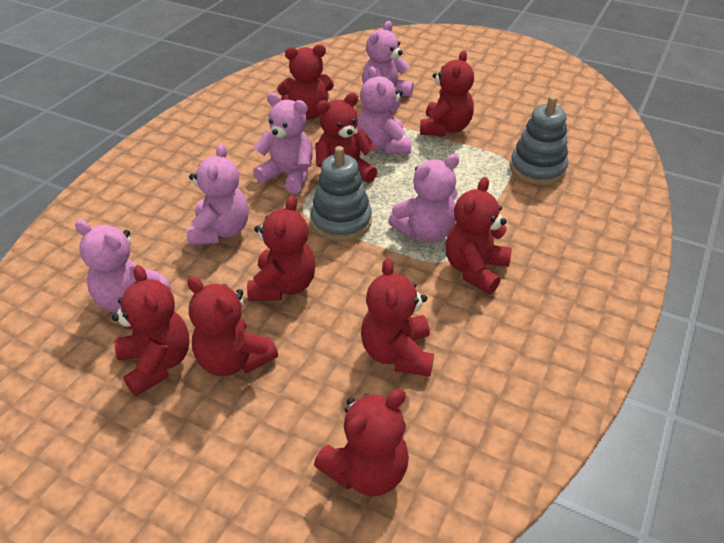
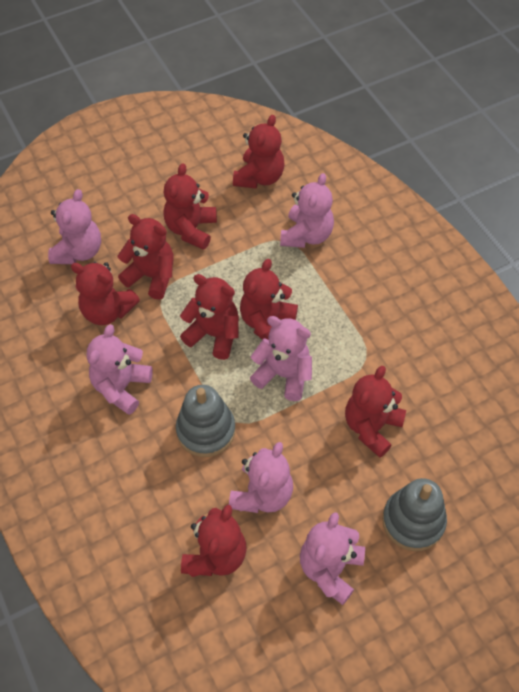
red teddy bear: [112,265,190,396] [187,276,278,376] [247,195,316,301] [277,44,334,119] [314,389,409,496] [315,93,377,183] [361,258,434,376] [420,50,474,136] [446,177,512,294] = 9 -> [71,262,140,325] [118,214,173,300] [163,163,217,250] [180,274,239,360] [181,505,247,577] [233,115,285,189] [240,259,298,340] [345,366,406,458] = 8

